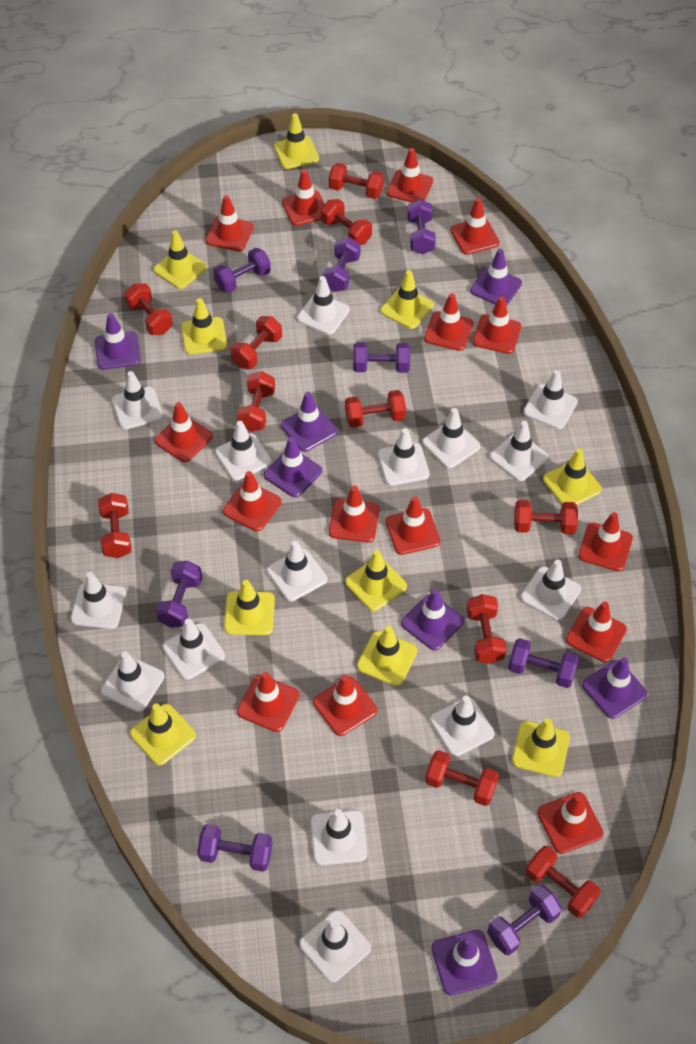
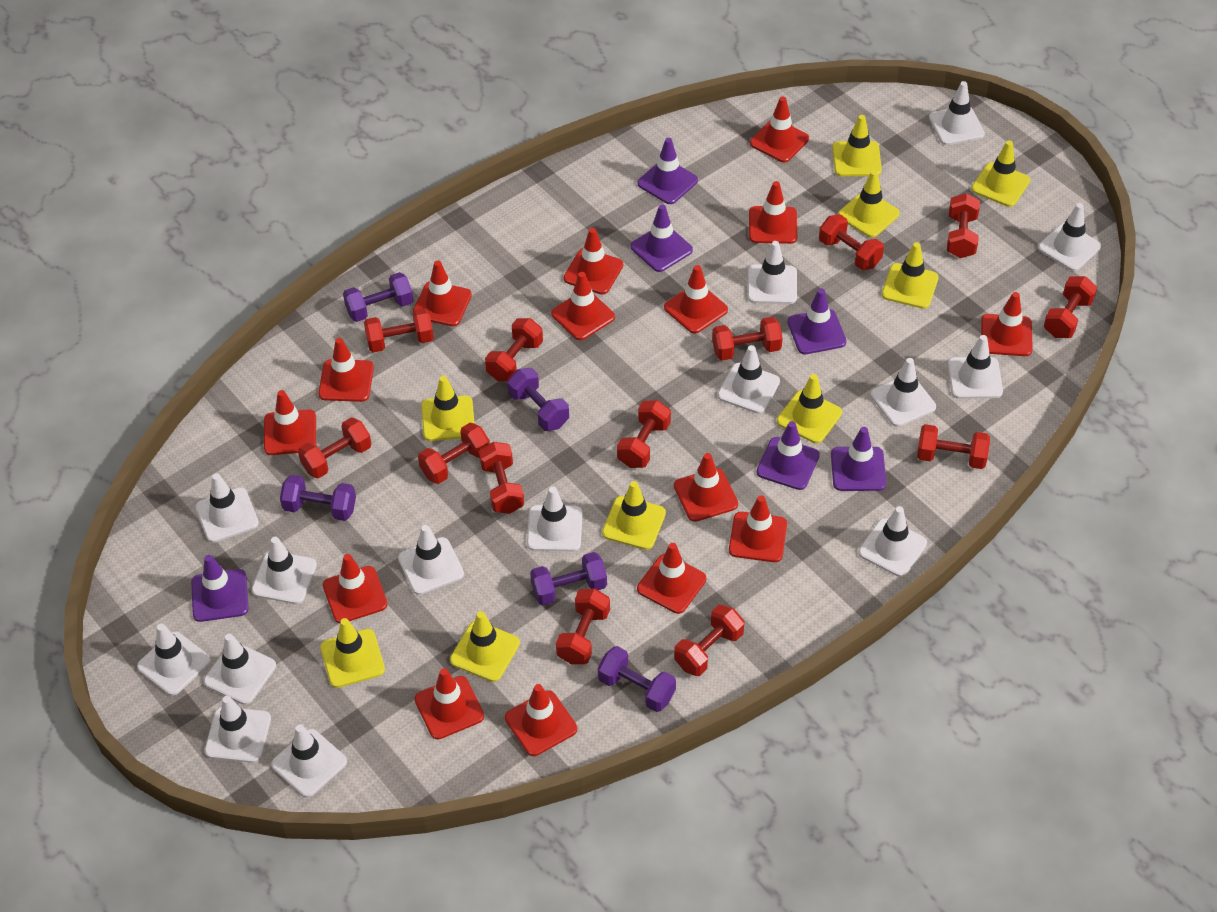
purple dumbbell: [156,561,202,628] [197,824,273,872] [213,248,271,293] [323,237,361,292] [353,343,410,373] [407,199,436,254] [487,885,562,955] [508,638,579,688] = 8 -> [280,475,356,521] [343,272,413,322] [507,368,569,431] [530,552,607,606] [598,646,676,712] = 5
purple traffic cone: [95,313,141,370] [264,437,322,497] [281,392,337,452] [401,589,464,650] [431,930,498,996] [470,249,522,306] [582,657,647,719] = 7 -> [191,555,249,622] [630,204,693,272] [637,138,698,204] [756,421,820,490] [787,288,847,354] [831,427,886,491] = 6
red dumbbell: [98,493,132,558] [124,283,173,335] [231,316,282,369] [237,371,275,432] [321,199,372,245] [329,163,384,199] [345,390,406,428] [425,750,499,806] [467,594,507,664] [514,500,578,534] [525,846,600,918] = 11 -> [298,417,371,478] [364,308,434,352] [418,423,490,484] [479,442,524,514] [485,318,543,381] [556,589,610,664] [617,400,671,468] [674,605,744,676] [712,317,783,360] [819,214,884,271] [917,424,990,469] [947,193,980,258] [1044,276,1097,338] = 13
yellow traffic cone: [130,703,196,766] [153,230,207,289] [181,298,227,354] [224,580,275,635] [274,113,319,169] [345,550,407,611] [357,626,418,686] [381,270,434,329] [512,718,570,777] [543,449,602,505] = 10 -> [320,618,385,688] [421,376,475,441] [450,611,520,682] [602,481,666,550] [777,374,842,443] [832,115,882,176] [838,170,900,238] [882,242,939,309] [971,140,1030,207] = 9

